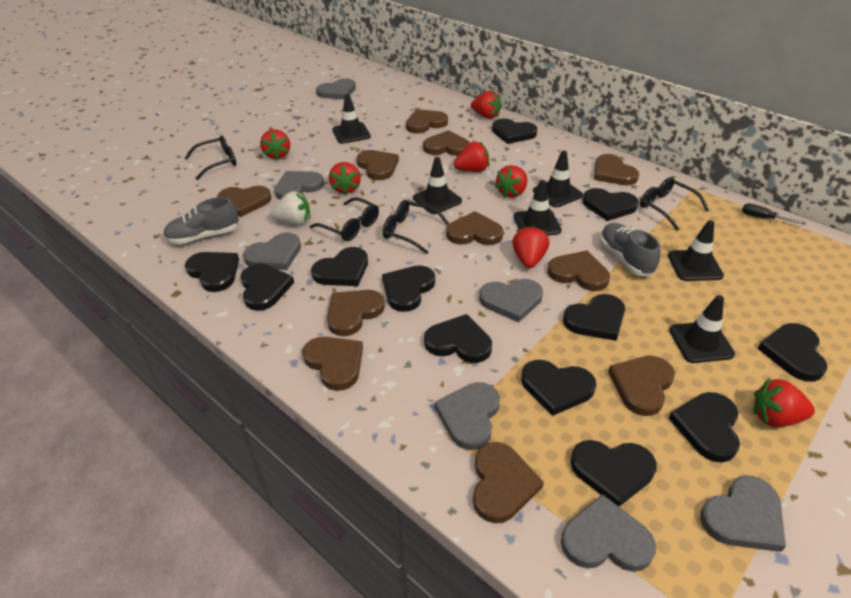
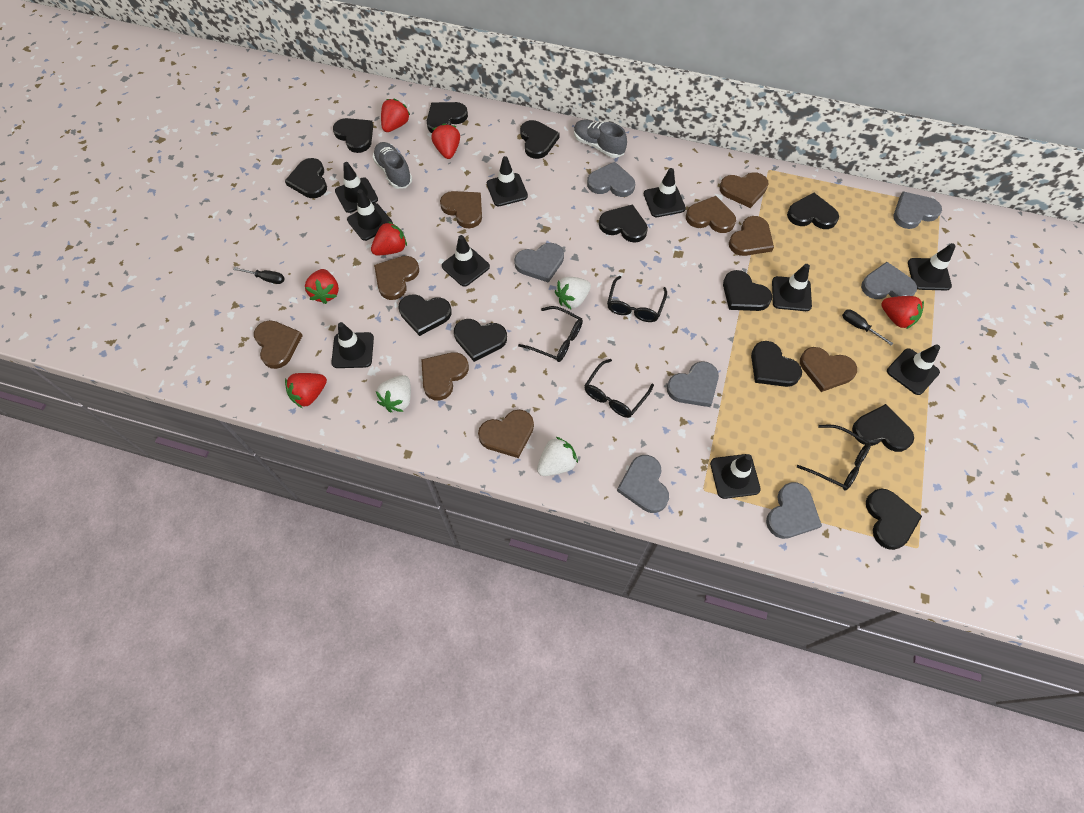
black screwdriver: [742,203,806,225] = 1 -> [233,267,285,284] [842,309,894,346] = 2
black traffic cone: [332,94,371,144] [413,157,462,214] [514,180,562,236] [533,151,583,207] [668,220,724,281] [669,295,735,363] = 6 -> [331,322,374,368] [335,162,378,213] [347,189,393,241] [442,235,490,287] [487,156,528,207] [644,168,686,217] [710,454,761,499] [772,264,812,311] [887,344,940,395] [908,243,956,290] = 10
brown heart: [217,186,271,217] [302,337,363,391] [327,290,385,336] [356,150,399,180] [406,109,448,133] [423,130,470,156] [446,211,503,245] [473,442,544,523] [547,250,610,291] [594,154,639,185] [608,356,675,416] = 11 -> [254,320,303,369] [374,256,419,300] [421,352,469,400] [440,191,482,228] [478,410,534,458] [686,196,736,233] [720,172,769,208] [729,216,774,256] [800,347,857,392] = 9
red strawberry: [260,129,290,160] [329,162,361,195] [454,142,489,172] [471,90,502,119] [495,165,527,198] [512,225,549,268] [753,378,815,427] = 7 -> [285,373,327,408] [305,269,339,304] [371,221,407,255] [381,99,410,132] [431,123,460,159] [881,296,924,329] = 6
white strawberry: [270,191,310,225] = 1 -> [376,375,411,412] [537,437,578,476] [555,277,591,309] = 3

